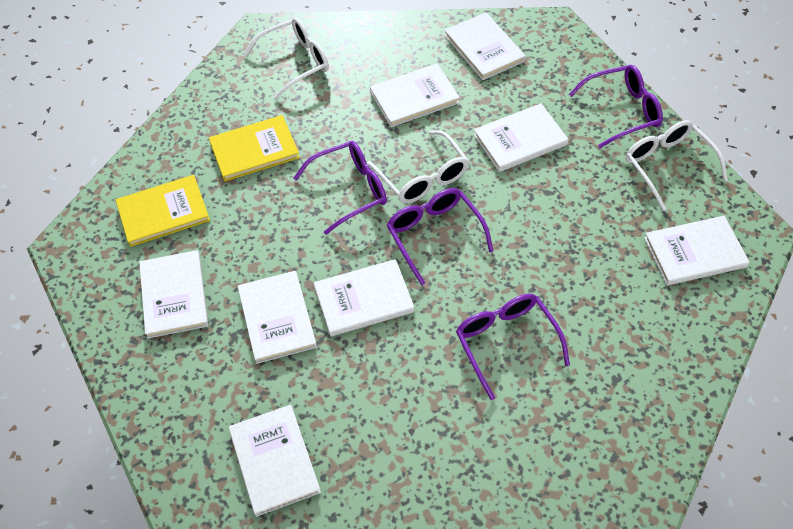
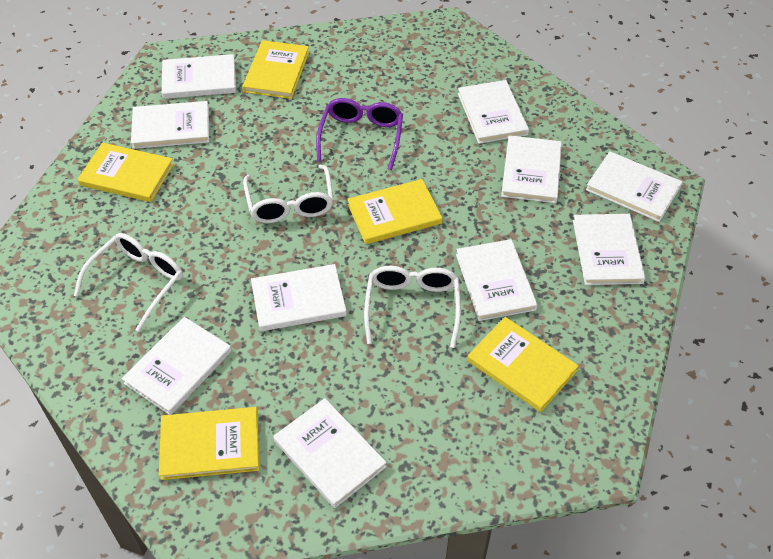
purple glasses: [293,141,387,235] [387,188,493,285] [456,293,570,400] [569,65,663,148] = 4 -> [316,98,403,170] = 1
white book: [139,250,208,338] [229,405,321,517] [238,271,317,364] [314,259,414,336] [370,64,460,127] [444,12,526,80] [473,103,569,172] [644,216,749,285] = 8 -> [122,317,232,415] [131,101,209,149] [162,54,236,99] [251,264,347,331] [273,398,387,508] [456,239,538,321] [458,80,529,144] [501,135,562,203] [573,214,645,285] [586,151,682,222] = 10
yellow book: [116,175,210,247] [209,115,300,182] = 2 -> [77,143,174,202] [159,407,259,480] [242,40,309,99] [347,179,442,244] [467,317,579,412] = 5

